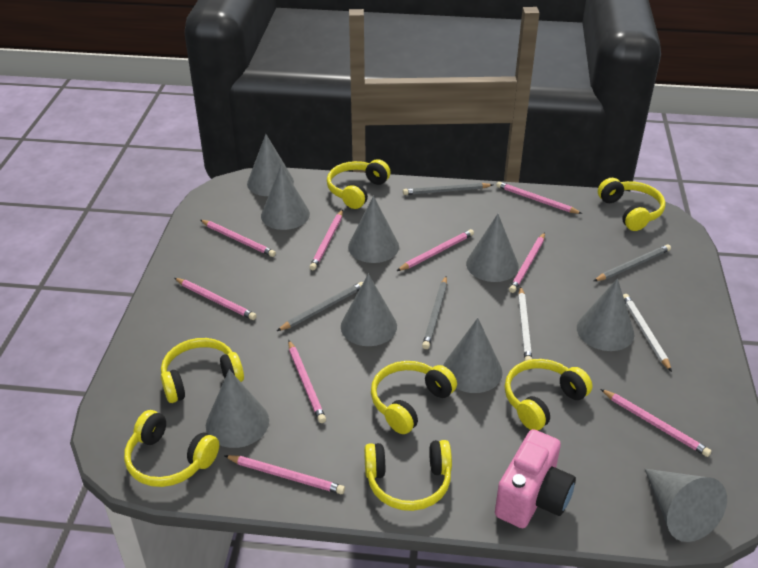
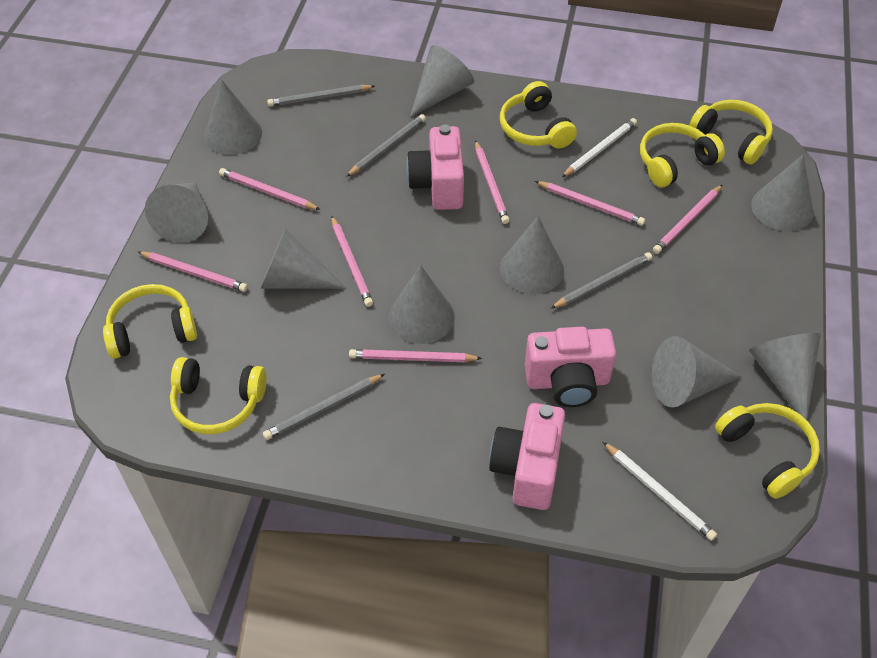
pink camera: [495,429,576,528] = 1 -> [406,125,464,210] [489,403,565,510] [525,327,616,407] = 3
pink pencil: [174,278,257,320] [200,220,276,257] [225,455,345,494] [288,340,326,423] [310,210,343,270] [397,229,474,271] [496,181,582,214] [509,233,545,293] [600,389,711,457] = 9 -> [137,251,248,292] [219,168,321,210] [331,216,373,307] [349,349,482,362] [475,140,510,224] [535,181,645,226] [653,185,722,254] = 7
yellow headphones: [124,410,219,487] [161,338,244,403] [327,159,391,209] [364,440,452,511] [371,361,457,434] [505,359,592,431] [598,178,666,231] = 7 -> [103,284,197,359] [170,357,267,434] [500,81,577,148] [640,123,725,187] [689,100,773,164] [715,403,820,499] = 6

